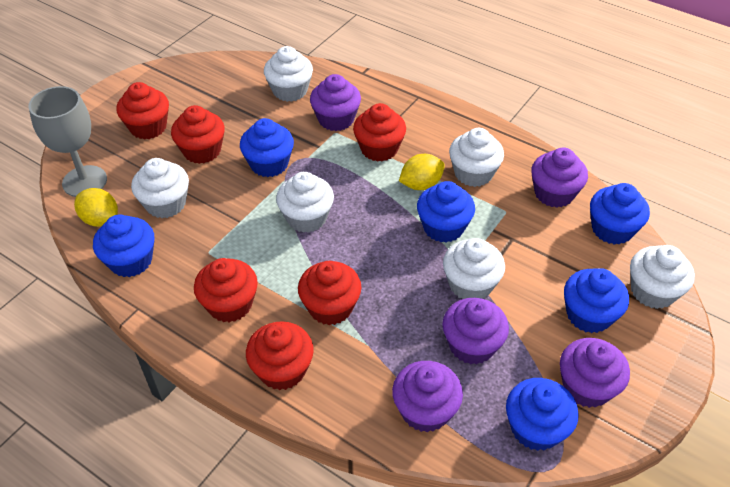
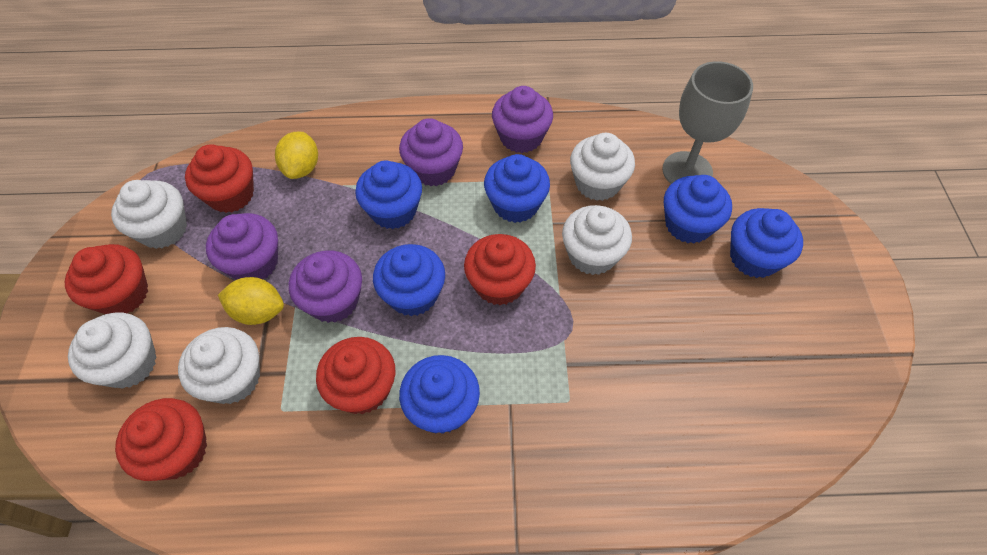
purple cupcake: [310,74,361,131] [392,361,463,432] [442,298,509,365] [531,147,588,208] [560,338,630,408] = 5 -> [206,213,278,280] [289,251,362,323] [399,118,463,186] [492,86,553,153] = 4
red cupcake: [116,82,169,140] [171,105,225,164] [194,258,258,323] [246,321,314,390] [298,261,362,325] [353,103,406,162] = 6 -> [64,244,148,314] [115,398,207,481] [185,144,254,213] [316,337,395,414] [464,234,536,306] = 5
white cupcake: [131,158,189,218] [264,46,313,102] [276,172,334,233] [443,238,505,299] [449,128,504,187] [630,245,695,309] = 6 -> [68,312,157,389] [111,180,187,249] [178,327,260,404] [562,205,632,275] [570,133,635,201] = 5

